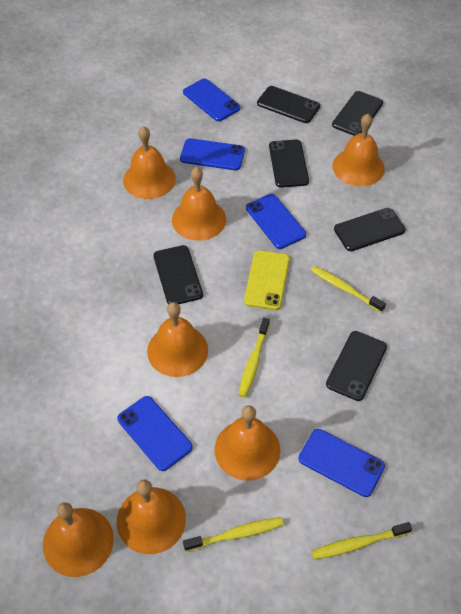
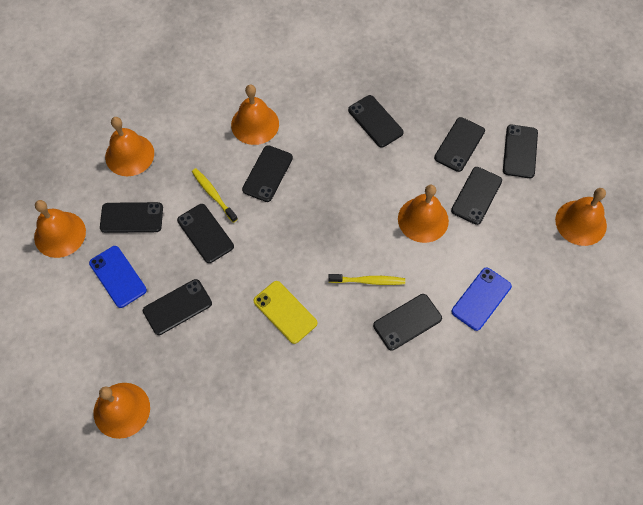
black phone: [153,245,203,304] [257,86,320,123] [269,140,309,188] [326,331,387,401] [332,91,383,136] [334,208,405,251] = 6 -> [100,202,163,233] [143,279,212,335] [177,204,234,263] [242,145,293,202] [348,95,404,148] [373,294,442,351] [434,117,485,172] [451,167,502,225] [503,125,538,178] = 9
blue phone: [117,396,193,471] [180,138,245,170] [183,78,240,121] [246,194,306,249] [298,429,385,497] = 5 -> [89,246,147,308] [451,267,512,331] = 2
orange bell: [43,502,114,577] [116,479,186,554] [123,126,176,199] [147,302,208,377] [172,167,226,241] [214,405,280,481] [333,114,385,186] = 7 -> [34,200,86,258] [94,383,150,439] [105,117,154,176] [231,84,279,145] [398,185,449,243] [555,188,607,246] = 6
yellow toothbrush: [183,517,284,552] [239,318,270,397] [311,266,386,312] [312,522,412,560] = 4 -> [192,168,238,223] [328,274,405,285] = 2

